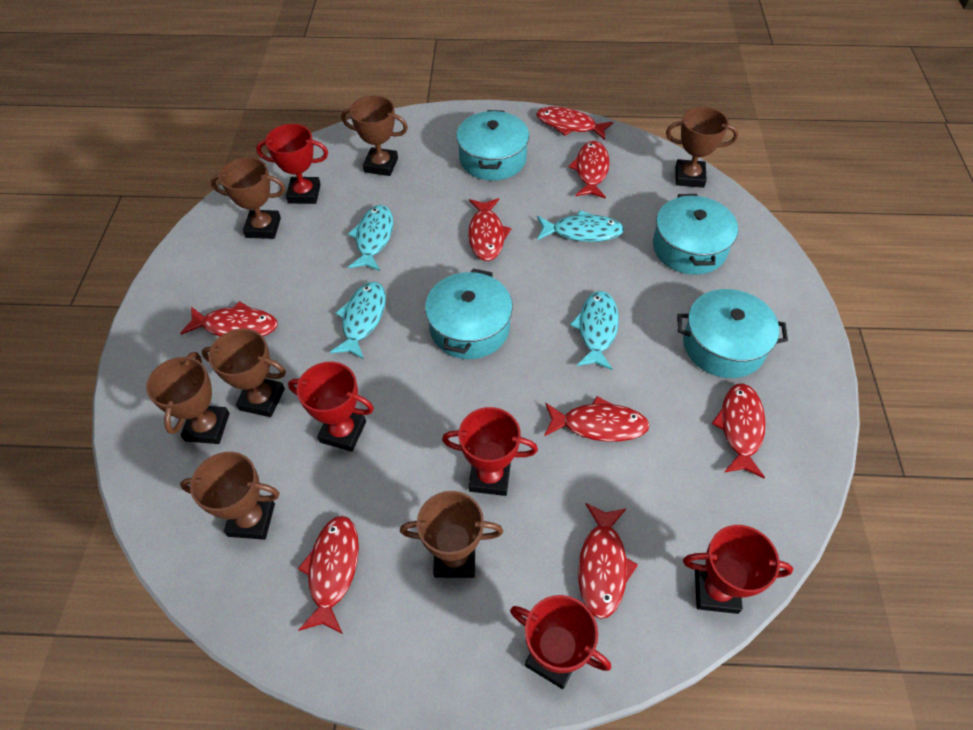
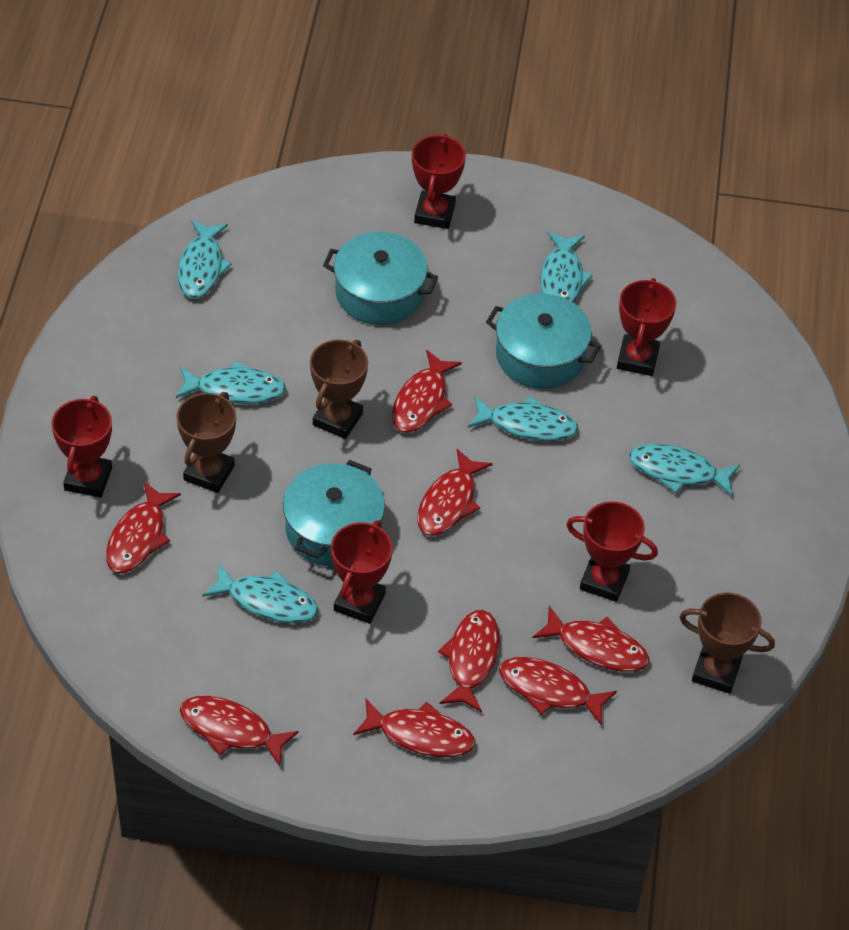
brown trophy: [146,352,230,444] [180,452,280,540] [201,329,286,417] [211,157,285,239] [341,96,408,176] [400,491,503,578] [666,107,738,188] = 7 -> [176,392,236,493] [310,340,368,439] [680,592,775,694] = 3
turquoise fish: [330,282,386,359] [348,205,393,271] [537,210,624,242] [570,291,619,370] = 4 -> [176,361,286,404] [177,220,232,299] [202,564,318,623] [468,396,578,441] [540,232,593,302] [629,444,740,497] = 6
turquoise pot: [425,269,513,359] [456,110,529,181] [653,194,738,275] [677,289,788,378] = 4 -> [283,460,385,567] [323,232,438,325] [486,293,601,389] = 3

